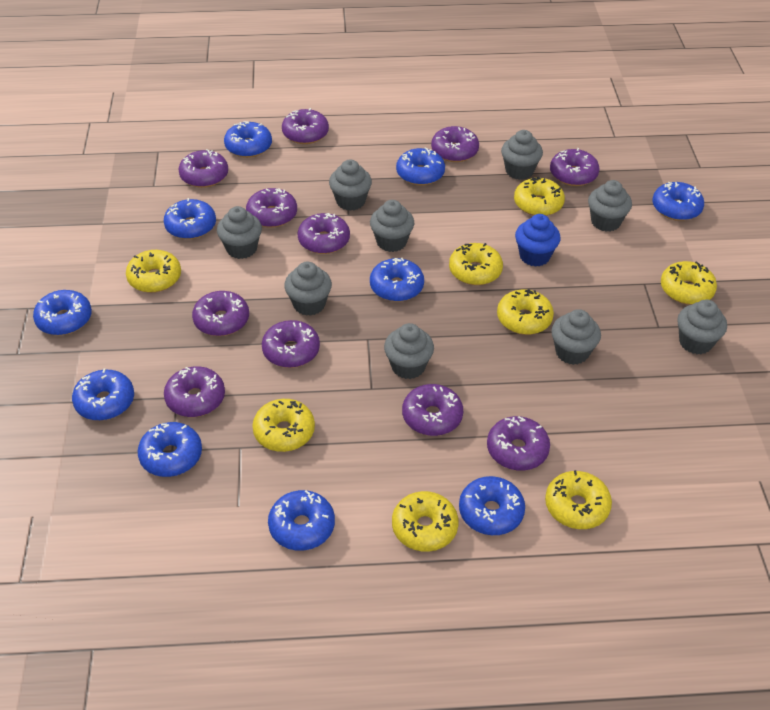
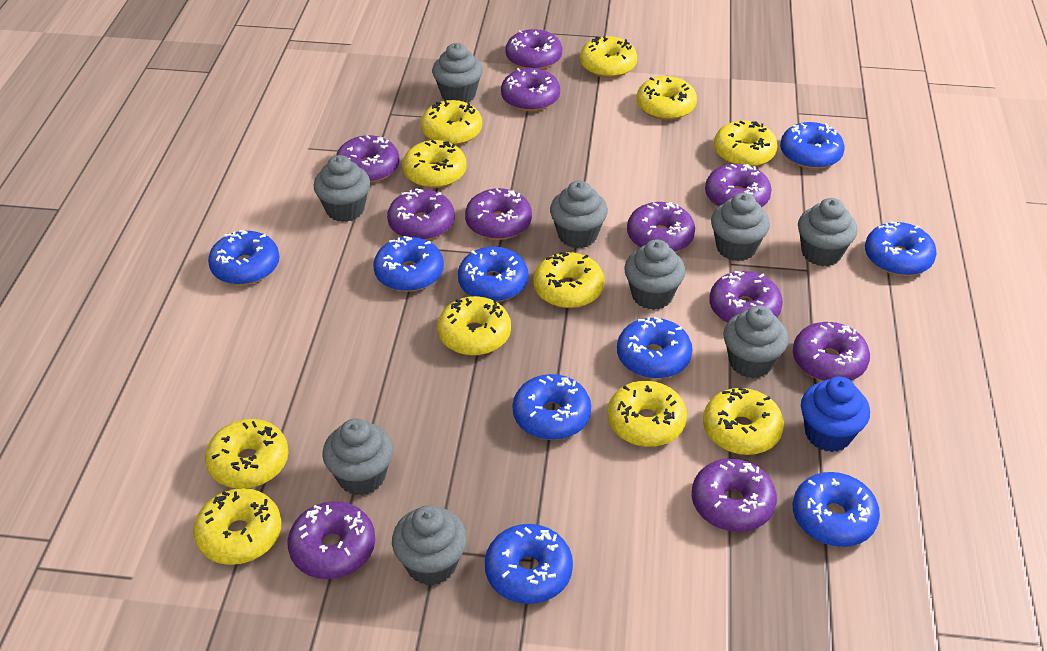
blue donut: [33,290,92,335] [72,368,134,421] [138,422,202,477] [164,198,216,239] [224,121,272,158] [268,490,335,551] [370,258,424,302] [396,147,445,185] [459,476,525,535] [653,182,704,221] = 10 -> [208,230,280,285] [373,236,444,292] [458,246,528,302] [485,524,573,604] [513,374,591,440] [617,317,692,379] [780,122,845,169] [793,472,880,547] [865,222,937,276] = 9
yellow donut: [126,250,181,293] [252,399,315,452] [392,491,459,552] [449,243,503,285] [497,289,554,335] [514,177,565,216] [545,470,612,529] [661,261,717,305] = 8 -> [193,488,281,565] [205,419,289,489] [403,140,467,188] [421,100,482,145] [437,296,511,356] [533,252,604,308] [580,36,637,78] [607,381,687,447] [637,76,697,120] [703,387,784,455] [714,121,778,167] = 11

